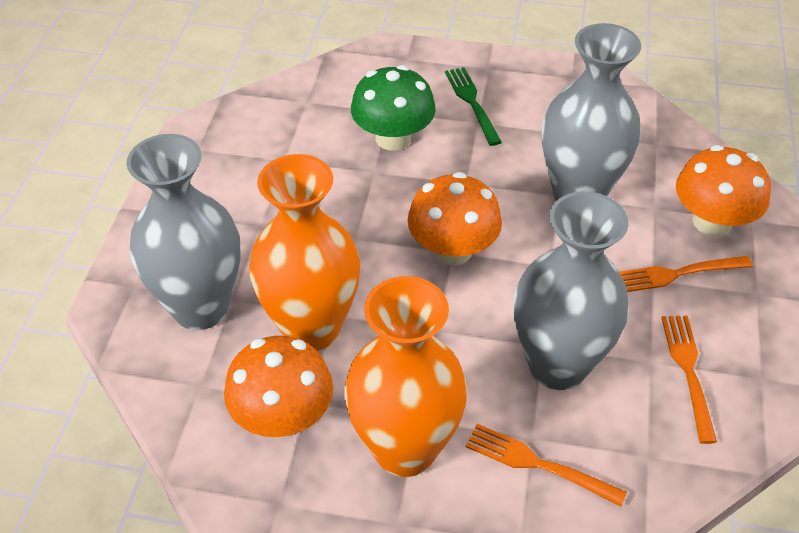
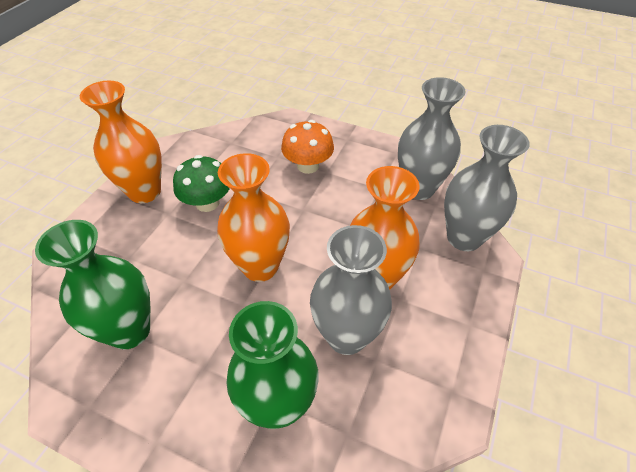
green fork: [445,67,502,146] = 1 -> none = 0
green vase: none = 0 -> [35,220,151,349] [226,301,319,429] = 2
orange fork: [466,424,627,507] [619,256,753,292] [661,316,717,444] = 3 -> none = 0
orange mushroom: [224,336,333,437] [407,172,502,265] [676,145,771,236] = 3 -> [281,120,334,174] = 1
orange vase: [249,154,360,351] [344,276,467,477] = 2 -> [80,81,162,203] [217,153,290,282] [350,166,420,290] = 3

